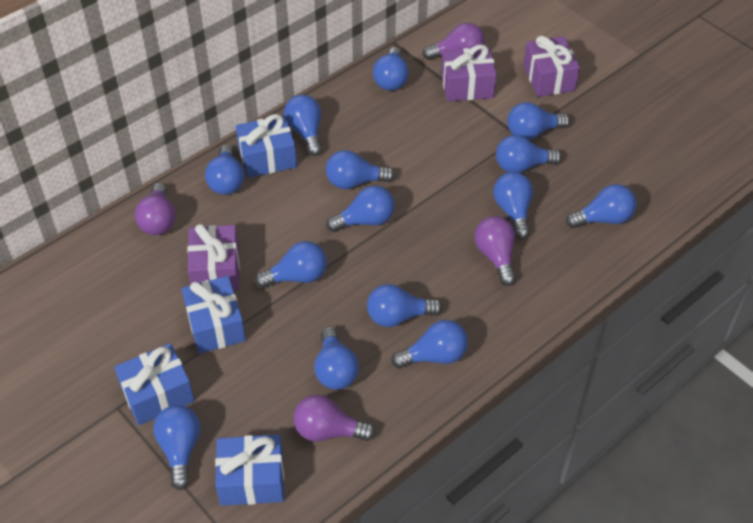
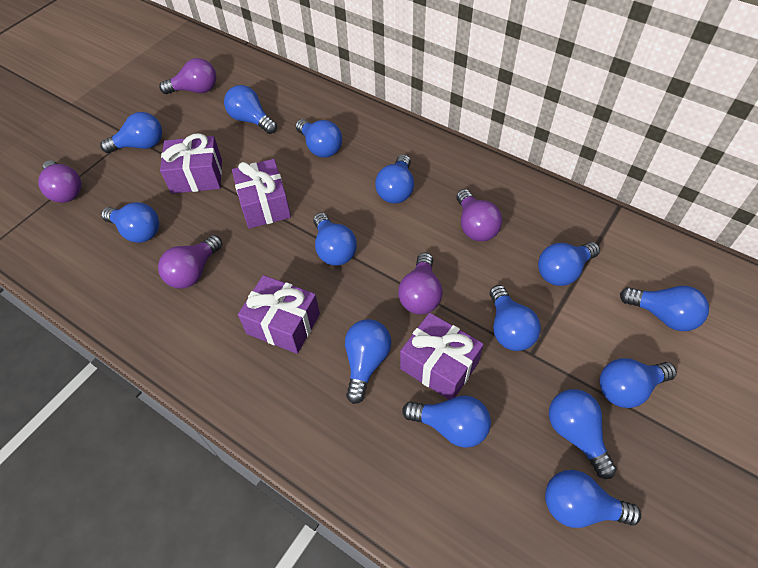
blue gift: [114,343,194,425] [182,276,246,354] [215,435,284,506] [235,114,297,178] = 4 -> none = 0
purple gift: [187,224,240,290] [441,44,497,101] [523,36,580,97] = 3 -> [160,133,222,194] [232,159,291,229] [238,275,320,354] [400,313,484,400] = 4
purple light bulb: [135,182,176,235] [293,395,375,442] [422,23,485,60] [474,216,516,286] = 4 -> [38,160,82,203] [158,235,222,288] [159,58,216,94] [398,253,443,315] [456,189,502,241] = 5

